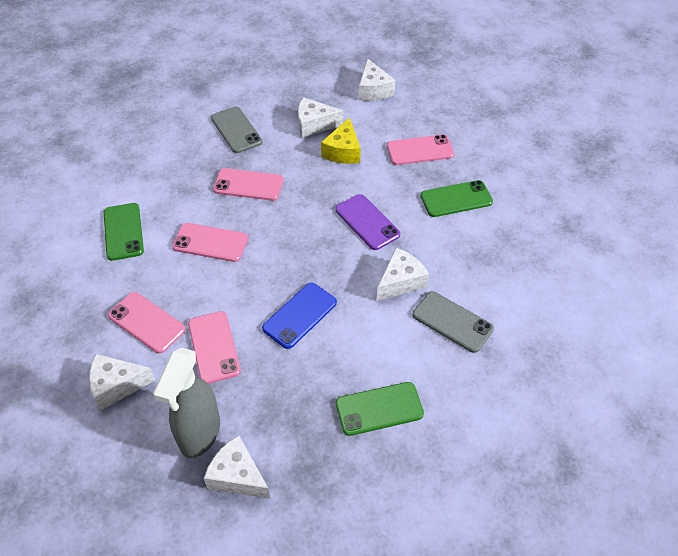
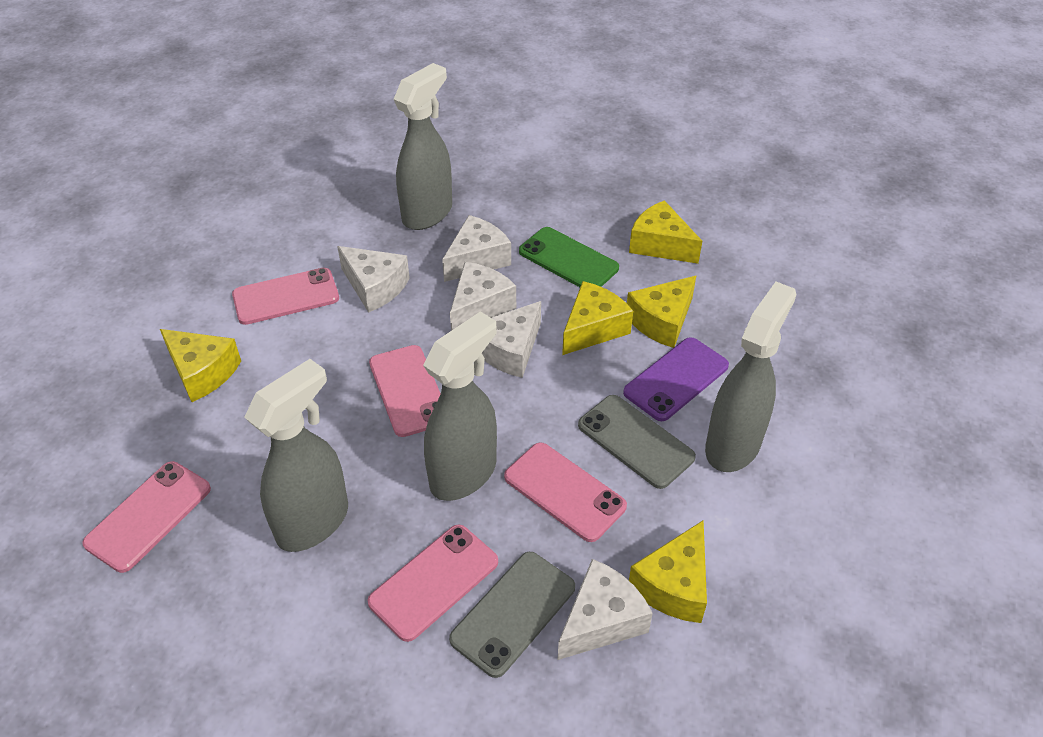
blue phone: [262,283,337,349] = 1 -> none = 0
green phone: [104,203,144,261] [336,382,424,436] [421,180,493,217] = 3 -> [519,227,619,287] = 1
grey spray bottle: [153,348,220,458] = 1 -> [244,359,348,552] [394,63,452,230] [423,311,497,501] [705,282,796,472] = 4
yellow cheese: [321,117,361,164] = 1 -> [160,329,241,402] [562,281,633,355] [627,276,696,348] [629,200,702,264] [629,520,707,623] = 5

